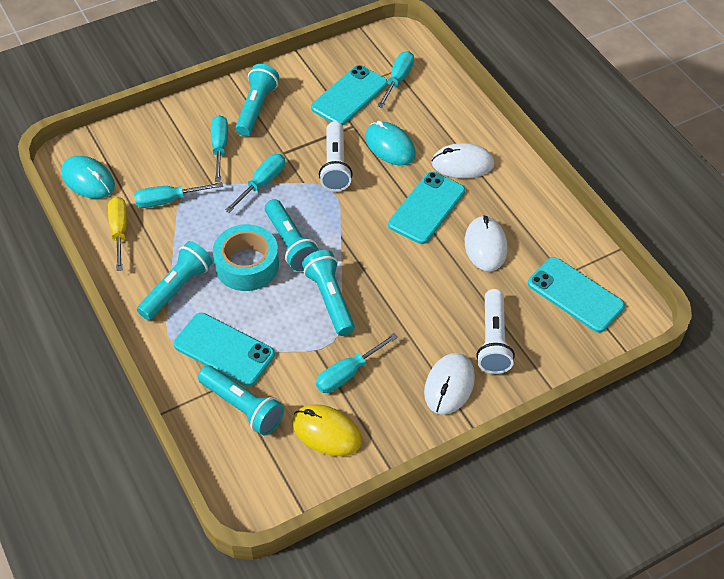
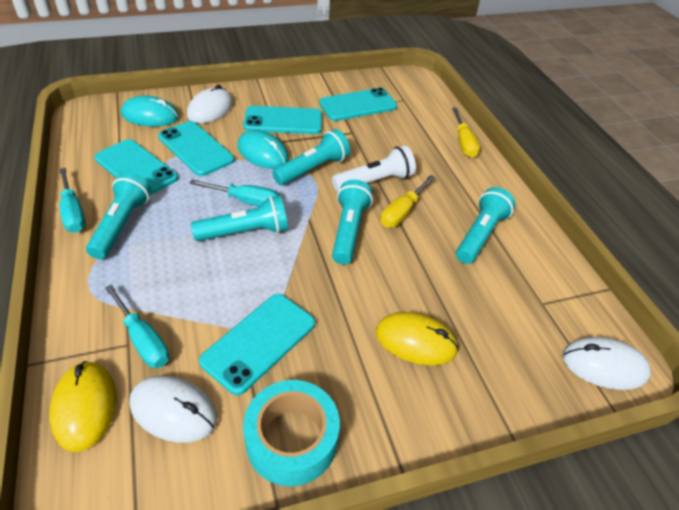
turquoise phone: [174,313,275,386] [311,65,388,126] [388,172,465,244] [528,257,625,333] = 4 -> [94,139,178,196] [158,121,234,176] [199,294,315,395] [243,106,322,134] [319,88,397,121] = 5
turquoise screwdriver: [134,182,223,208] [211,115,228,182] [225,154,285,213] [316,333,398,393] [378,51,414,108] = 5 -> [59,168,85,233] [105,284,169,368] [189,180,280,207] = 3
white flashlight: [319,121,353,192] [477,289,515,374] = 2 -> [332,145,416,192] = 1
yellow mouse: [292,404,362,456] = 1 -> [49,361,117,452] [376,312,459,365] = 2
yellow screwdriver: [108,197,127,271] = 1 -> [381,175,435,227] [452,108,480,158] = 2

